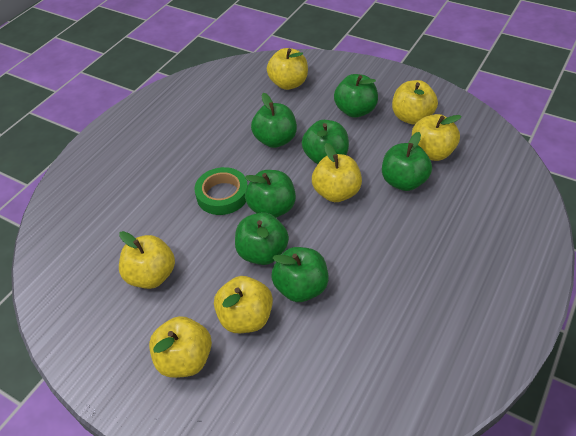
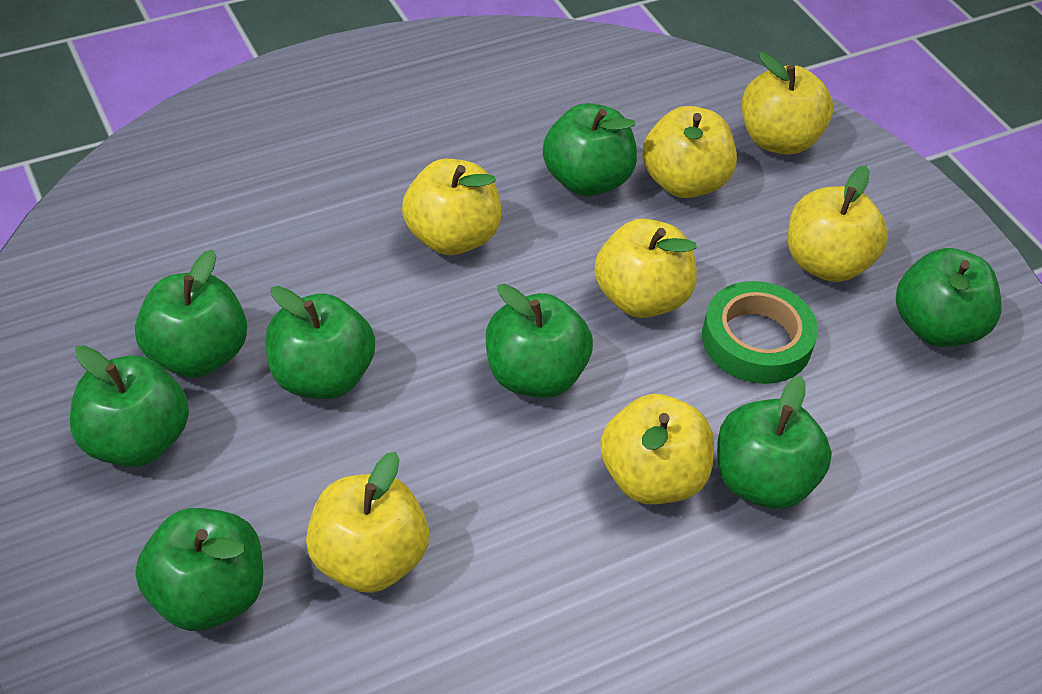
green apple: [235,212,289,265] [245,170,296,218] [251,93,297,148] [271,247,329,302] [302,120,349,164] [334,74,378,118] [382,132,432,191] = 7 -> [70,345,189,467] [135,250,247,378] [136,508,263,631] [265,286,375,399] [486,284,593,398] [543,103,637,196] [717,376,832,509] [896,248,1002,347] = 8

